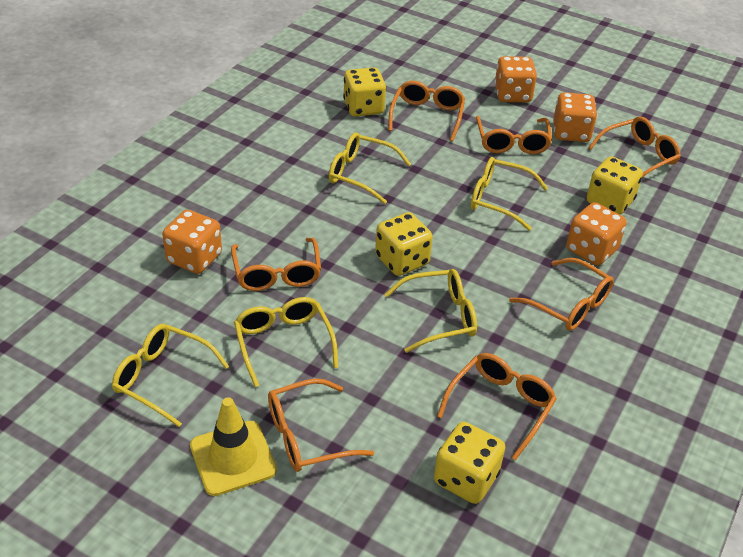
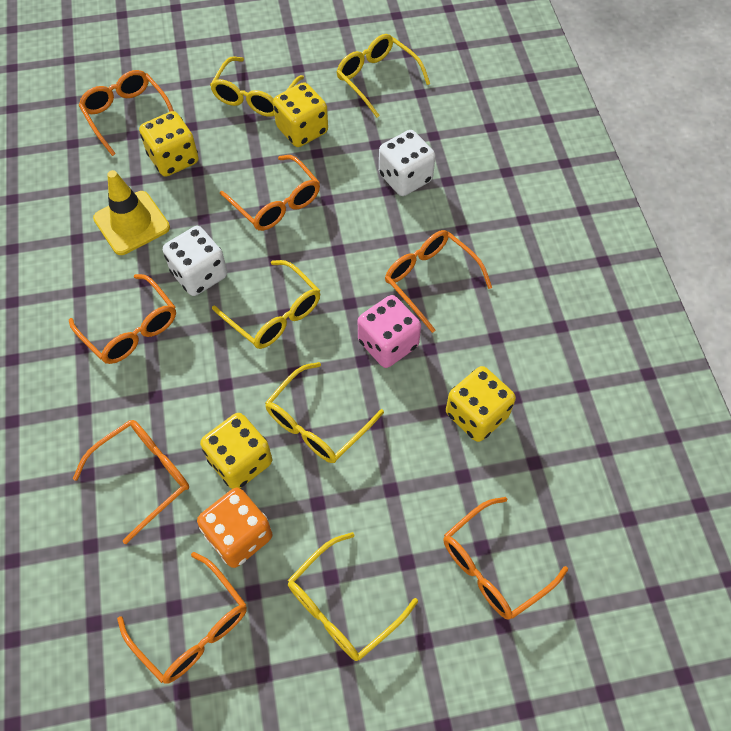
orange dice: [162,210,222,274] [494,56,537,102] [553,92,597,142] [566,202,627,265] = 4 -> [197,488,272,568] = 1
pink dice: none = 0 -> [358,295,421,368] = 1
white dice: none = 0 -> [163,226,228,296] [379,130,435,196] = 2

